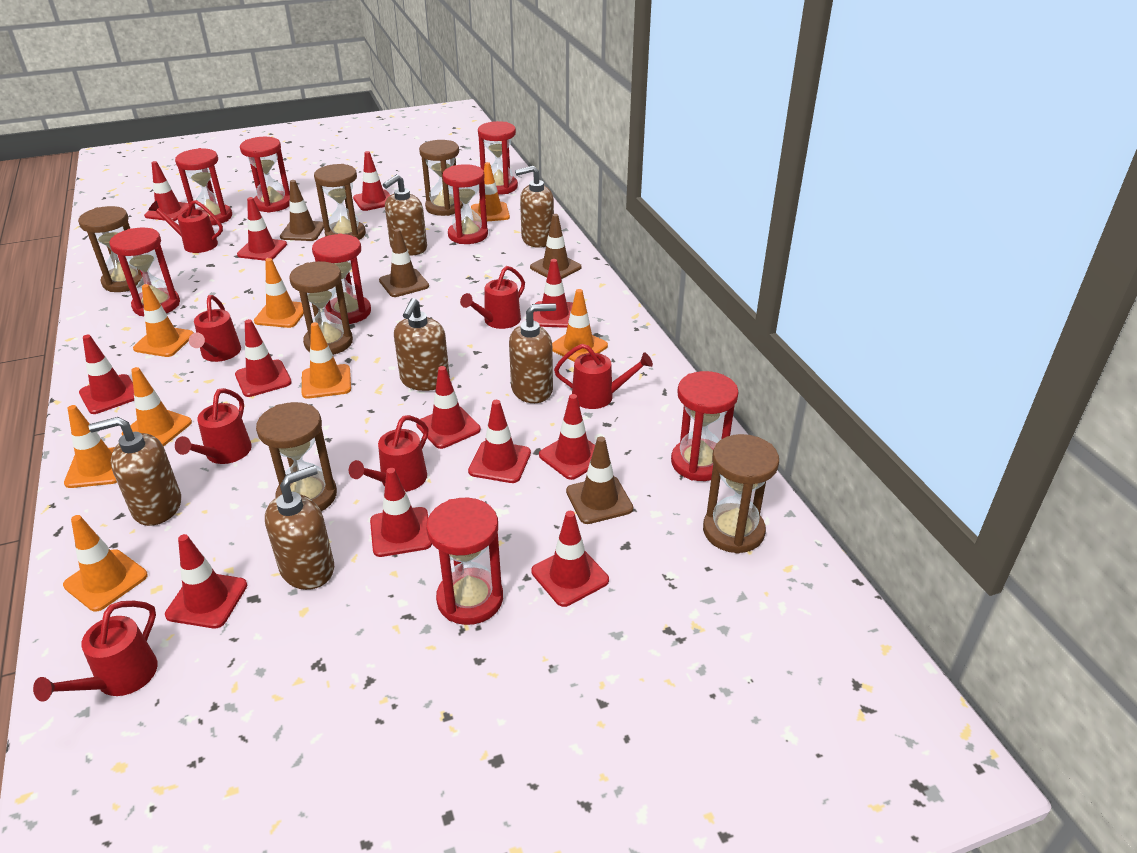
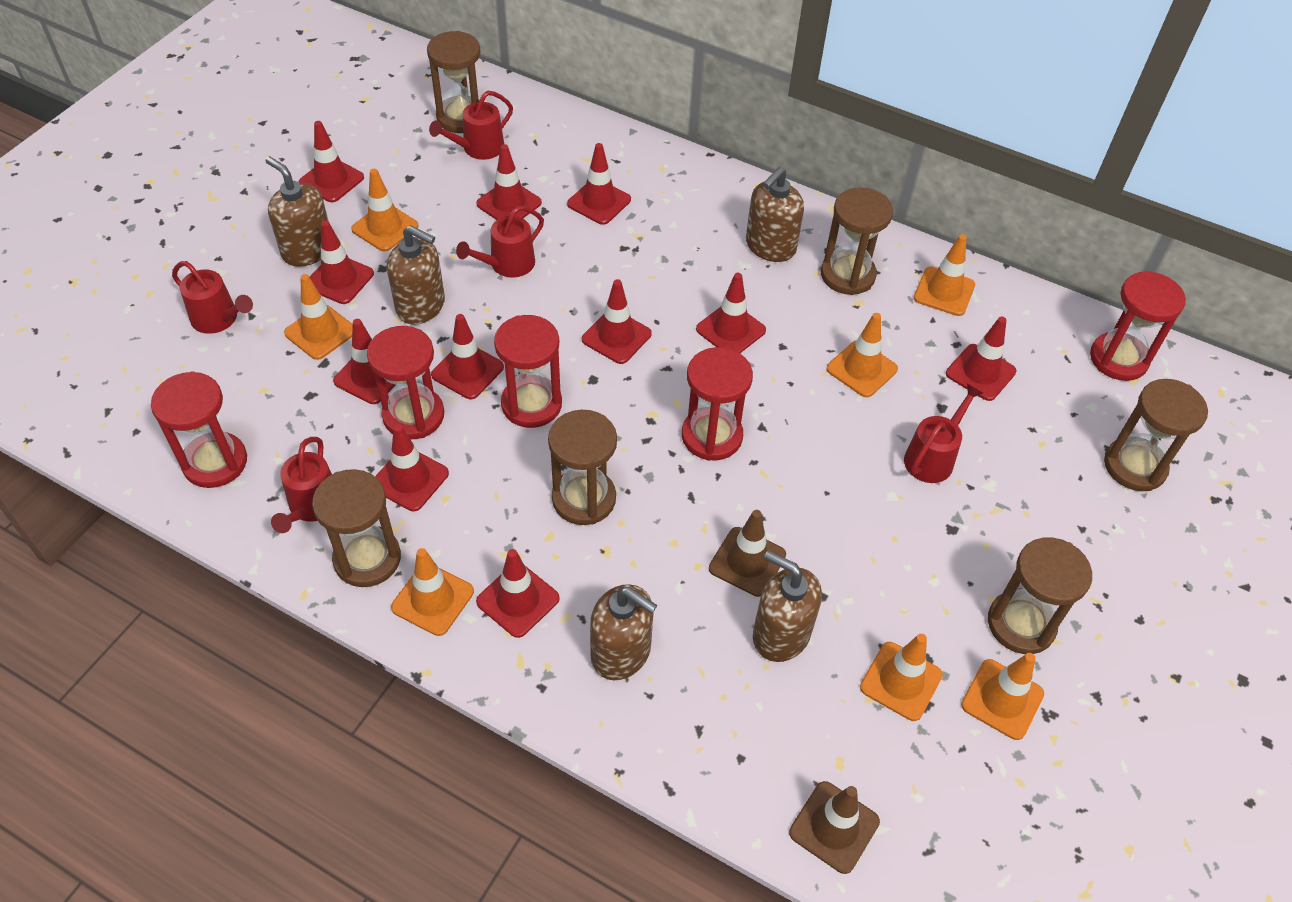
brown soap dispenser: [89,417,181,526] [265,465,334,590] [383,174,427,255] [394,298,450,391] [509,303,556,403] [515,166,554,248] = 6 -> [266,156,328,267] [387,225,445,325] [590,584,657,680] [746,167,804,262] [753,550,822,662] = 5
brown traffic cone: [280,180,324,241] [379,229,429,297] [530,214,582,279] [566,436,633,524] = 4 -> [709,510,786,597] [789,781,880,874] = 2
orange traffic cone: [63,515,148,612] [64,405,117,488] [122,367,192,447] [133,284,194,357] [254,258,304,328] [302,322,351,399] [471,162,510,221] [552,289,608,362] = 8 -> [284,274,353,360] [351,169,419,252] [391,548,474,636] [826,313,898,397] [860,634,943,721] [914,234,975,316] [961,653,1044,740] = 7
red hourglass: [109,228,180,316] [175,148,232,225] [240,137,290,213] [312,234,371,324] [426,498,503,625] [442,164,488,244] [478,121,518,195] [671,371,739,481] = 8 -> [151,371,247,488] [367,326,444,439] [494,315,562,428] [682,347,753,461] [1090,271,1186,381] = 5
red traffic cone: [79,335,134,414] [144,161,189,221] [165,534,247,628] [235,319,292,397] [237,197,287,261] [353,151,390,211] [370,468,432,557] [416,366,481,449] [468,400,531,483] [531,511,609,607] [533,259,573,328] [539,394,595,480] = 12 -> [299,121,364,202] [310,221,374,304] [333,319,395,404] [375,424,449,511] [431,314,504,399] [476,144,542,220] [476,549,560,638] [567,143,631,225] [582,279,652,364] [696,273,766,353] [946,316,1017,401] = 11
red watering can: [33,601,158,702] [149,200,223,253] [175,388,252,464] [189,295,241,362] [349,415,428,492] [460,266,525,329] [554,344,653,409] = 7 -> [172,261,253,334] [271,437,332,533] [429,91,513,160] [456,206,544,278] [904,384,983,483] = 5

